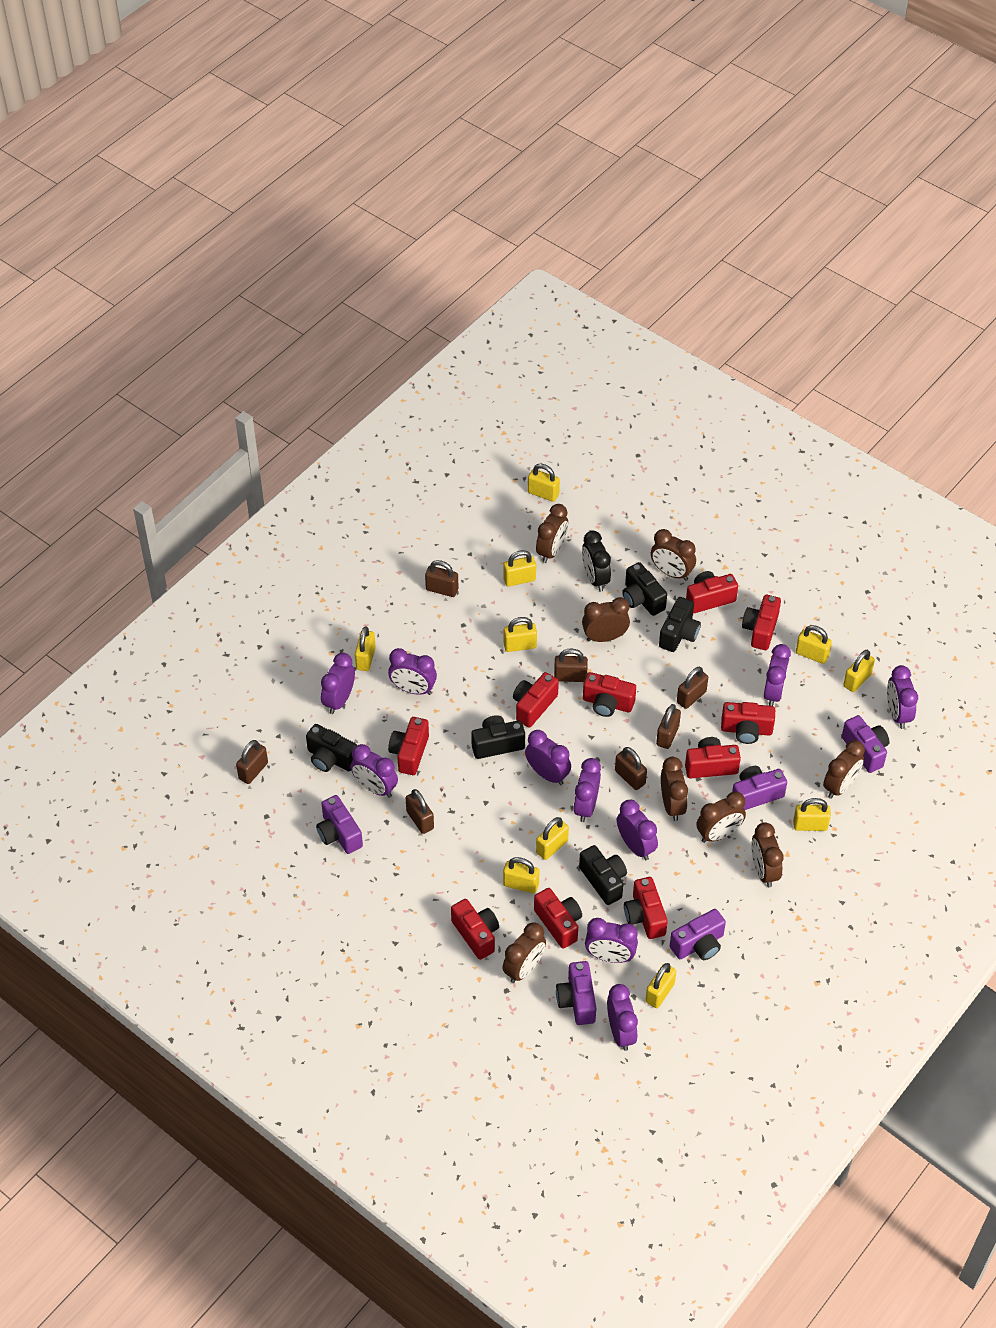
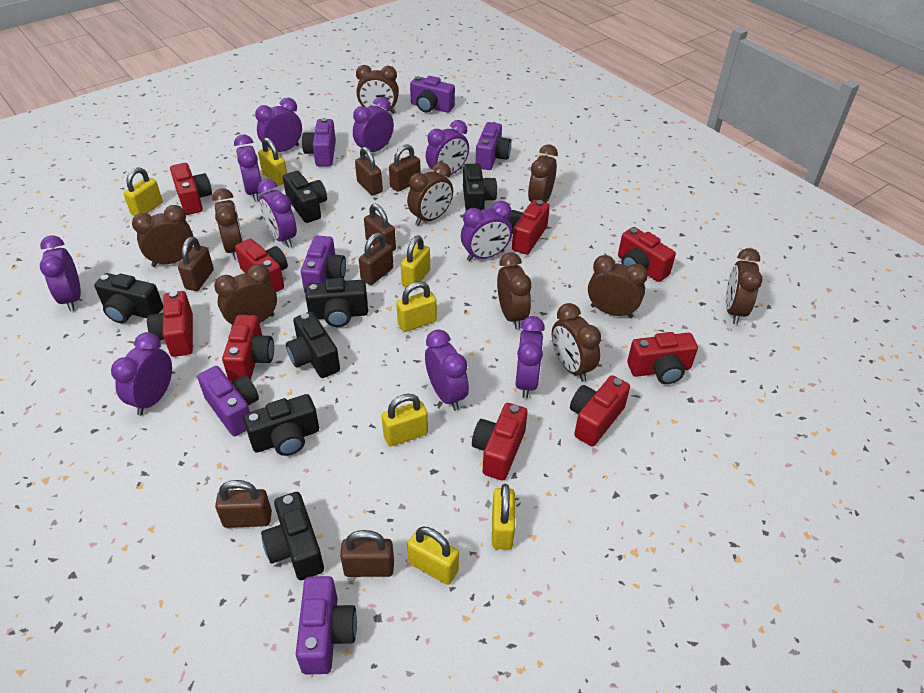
black camera: [306,724,357,772] [471,715,525,759] [579,845,627,905] [622,562,667,616] [659,597,701,652] = 5 -> [94,273,163,323] [243,394,319,456] [261,492,324,580] [283,171,327,223] [286,312,340,378] [306,278,368,327] [463,164,497,211] = 7
black clock: [582,531,611,592] = 1 -> none = 0
brown clock: [502,922,546,983] [536,504,568,563] [582,597,630,642] [651,529,696,581] [661,757,688,821] [696,791,746,843] [751,822,784,888] [823,740,865,799] = 8 -> [132,205,194,267] [212,188,243,260] [214,264,277,329] [356,65,399,114] [407,162,453,226] [497,253,532,329] [528,145,558,203] [552,303,601,382] [588,255,648,318] [726,248,763,324] = 10
purple camera: [316,795,363,854] [556,961,596,1025] [670,909,726,960] [732,766,787,810] [842,715,889,773] = 5 -> [197,366,259,436] [296,576,357,674] [301,235,346,293] [302,118,336,167] [410,76,455,113] [476,122,511,170] = 6
red camera: [388,717,429,775] [451,899,499,960] [513,672,559,728] [534,888,582,949] [583,672,636,717] [624,877,668,939] [685,737,741,778] [686,571,738,614] [721,702,775,744] [742,595,781,650] = 10 -> [147,291,193,357] [170,163,212,215] [222,315,274,382] [235,239,288,292] [472,403,528,481] [507,200,550,255] [570,375,630,446] [618,227,676,282] [627,332,698,384] = 9
yellow padlock: [355,627,376,671] [503,550,536,587] [503,857,539,893] [504,617,537,652] [528,464,560,502] [536,817,569,860] [645,963,676,1008] [793,798,831,831] [796,625,832,664] [843,650,875,692] = 10 -> [123,167,163,216] [258,137,287,186] [382,394,428,446] [396,281,437,332] [401,235,430,287] [407,526,459,585] [492,484,515,549] = 7

